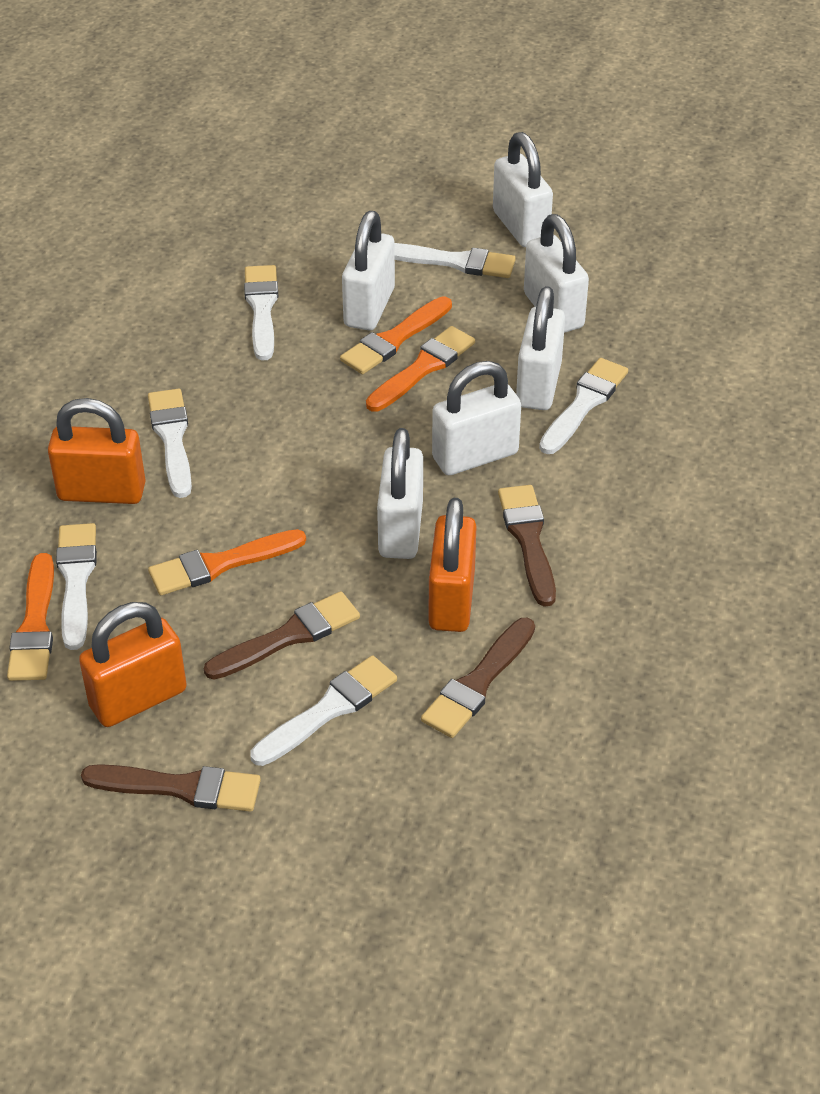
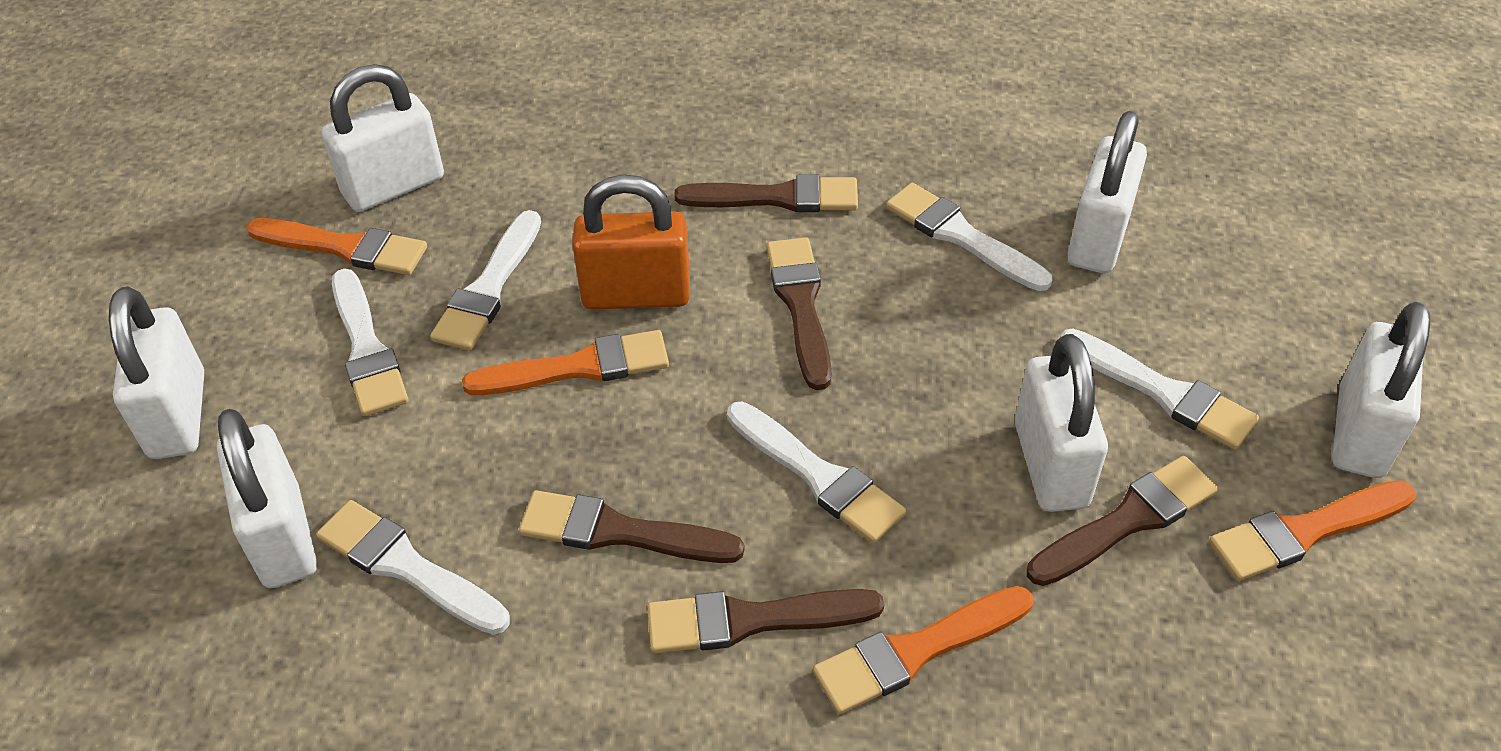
brown brush: [81,764,261,812] [204,591,360,680] [421,618,535,738] [498,485,556,607] = 4 -> [519,490,745,563] [647,589,884,654] [674,174,858,212] [766,238,832,390] [1027,456,1218,586] = 5
orange padlock: [48,398,146,504] [79,602,187,727] [428,498,477,632] = 3 -> [572,175,690,309] = 1

